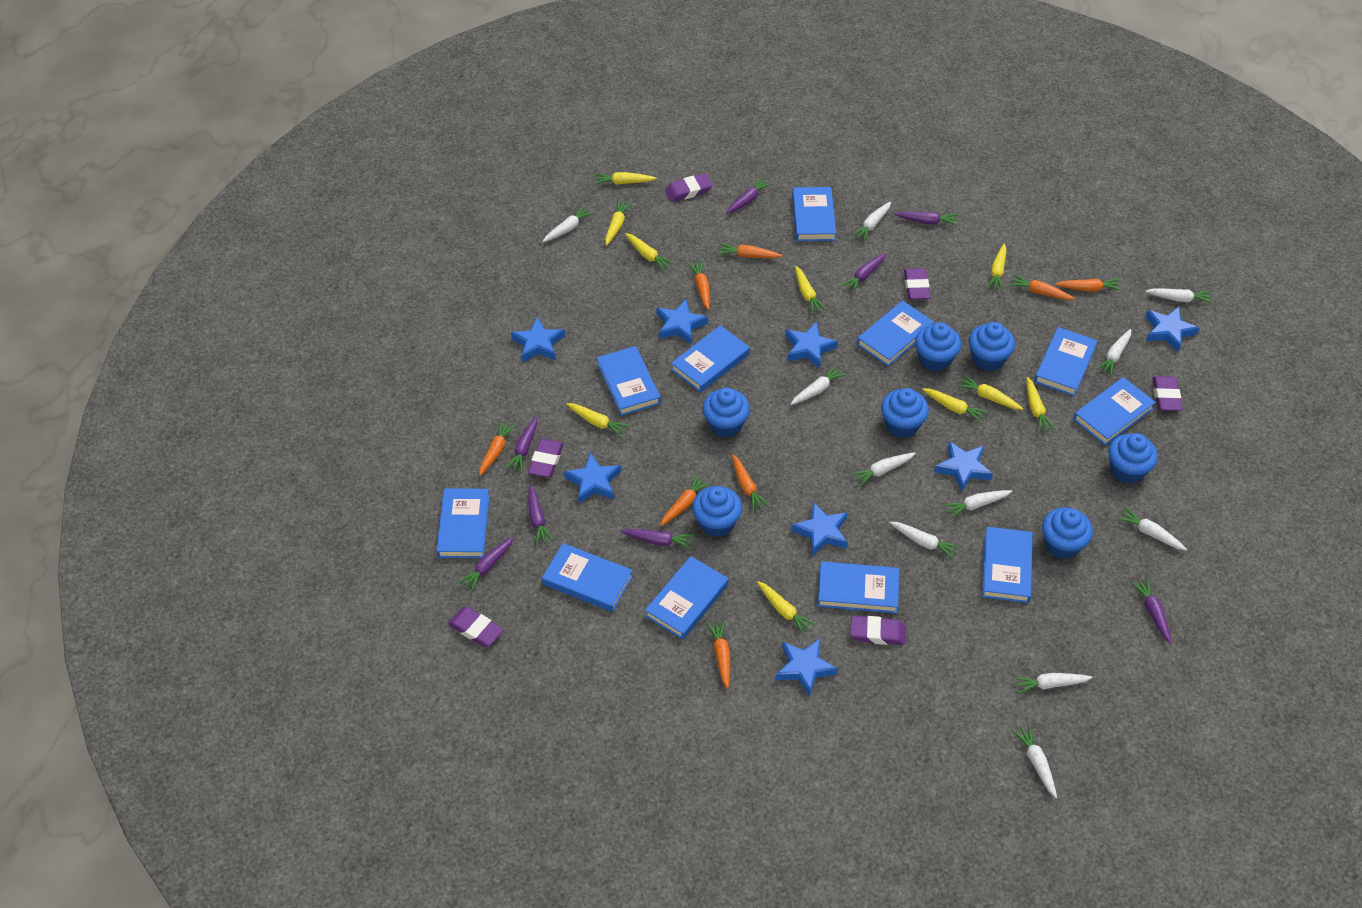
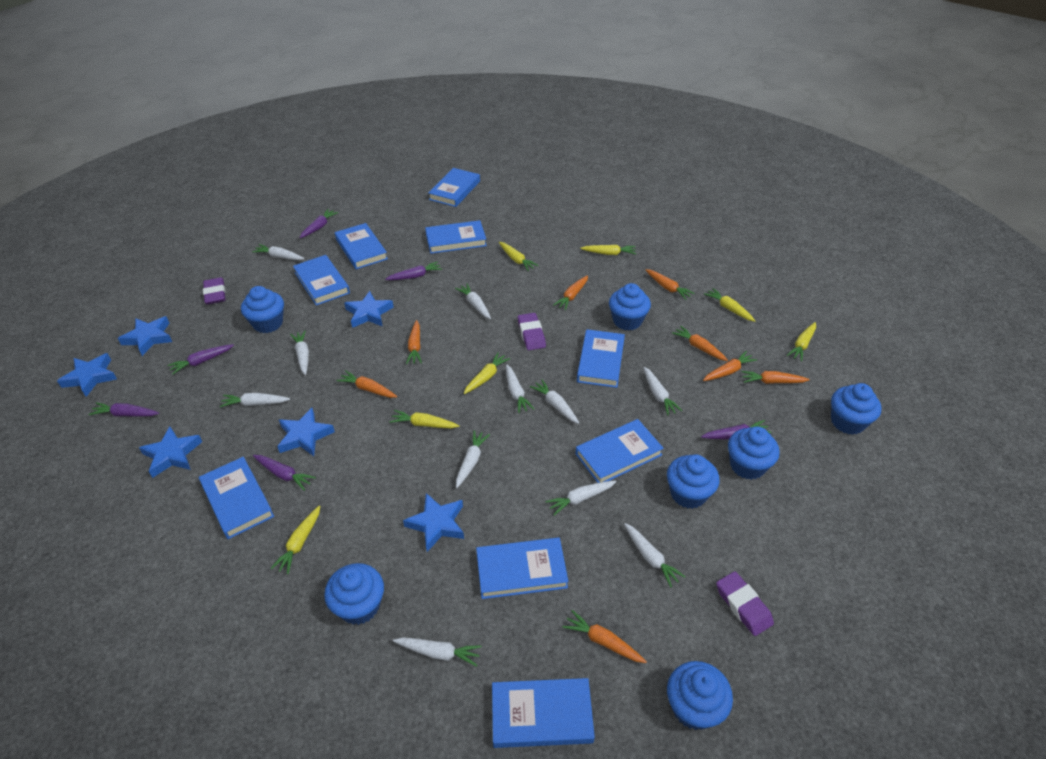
blue book: [436,488,490,558] [542,543,633,612] [597,346,661,416] [645,556,728,640] [671,325,750,393] [792,187,836,241] [818,561,899,613] [857,301,934,367] [982,527,1033,603] [1034,327,1098,396] [1073,377,1156,445] = 11 -> [199,457,274,539] [293,255,350,305] [335,223,388,269] [425,220,487,254] [428,168,480,207] [476,537,568,599] [492,678,595,748] [576,419,664,483] [577,329,625,388] = 9
blue star: [511,317,565,362] [564,452,621,504] [656,299,708,345] [775,639,838,697] [786,322,838,369] [791,502,848,556] [934,441,993,493] [1145,307,1200,352] = 8 -> [57,353,117,397] [118,316,172,356] [139,426,202,478] [277,408,335,456] [344,291,394,328] [403,493,464,552] = 6
purple carrot: [458,537,514,592] [505,416,537,473] [528,485,554,545] [620,529,694,549] [726,177,772,214] [840,253,886,293] [894,212,958,225] [1131,578,1172,644] = 8 -> [88,402,159,417] [167,344,234,375] [253,455,316,491] [300,209,338,238] [385,261,442,280] [701,420,772,439] = 6
purple eraser: [448,607,503,647] [528,439,563,477] [665,174,713,202] [850,616,905,645] [904,268,930,300] [1153,376,1182,411] = 6 -> [203,277,225,305] [518,313,546,350] [716,571,774,636] = 3
yellow carrot: [566,403,629,438] [594,172,656,185] [605,200,632,246] [625,233,674,272] [757,581,816,636] [795,266,827,314] [922,388,988,423] [957,375,1023,410] [987,244,1007,291] [1027,377,1055,432] = 10 -> [270,505,320,574] [389,410,459,428] [464,352,511,394] [499,242,539,271] [580,245,636,255] [704,288,755,322] [787,322,816,362] = 7

